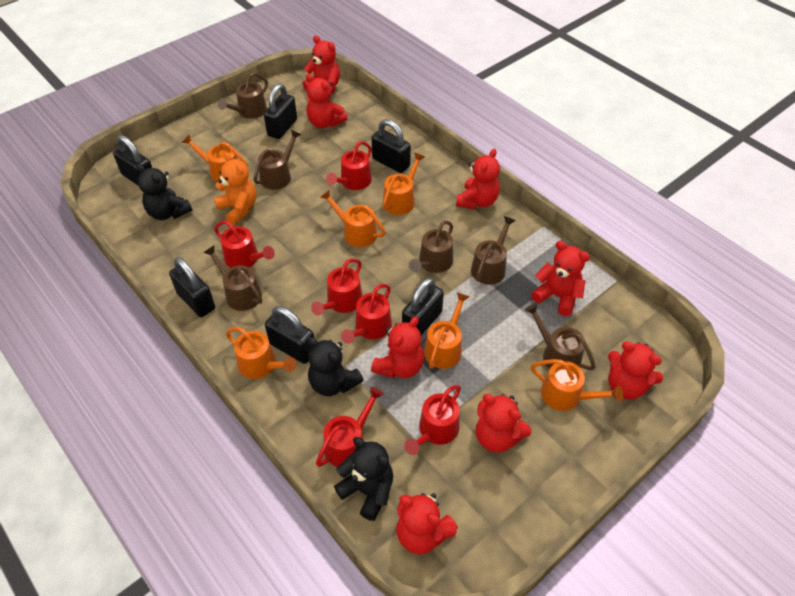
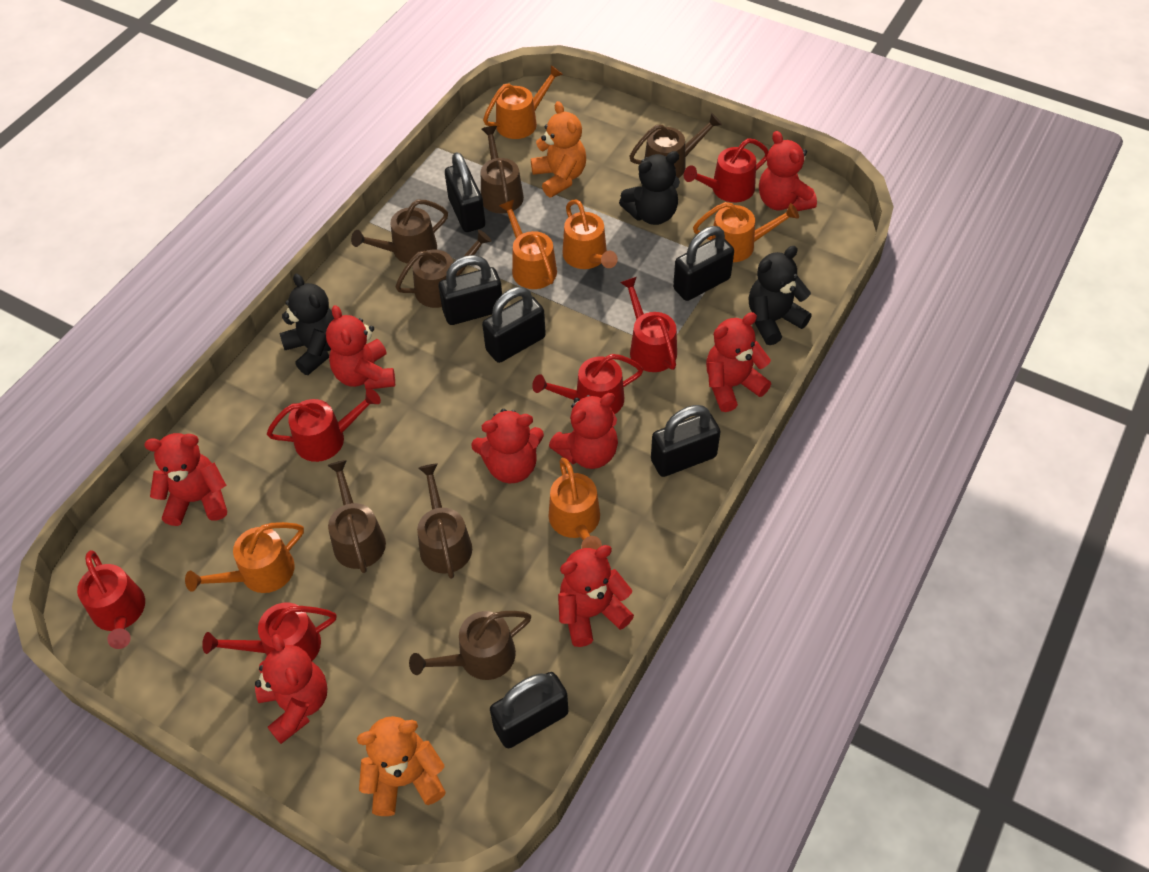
brown watering can: [203,246,262,311] [218,73,268,119] [253,130,302,190] [409,220,453,273] [471,216,516,285] [525,303,596,370] = 6 -> [328,460,386,573] [351,199,448,264] [395,230,491,308] [409,611,531,680] [417,464,472,579] [481,126,524,214] [629,113,722,178] = 7
orange teddy bear: [214,152,256,225] = 1 -> [357,716,446,816] [531,101,586,197] = 2

